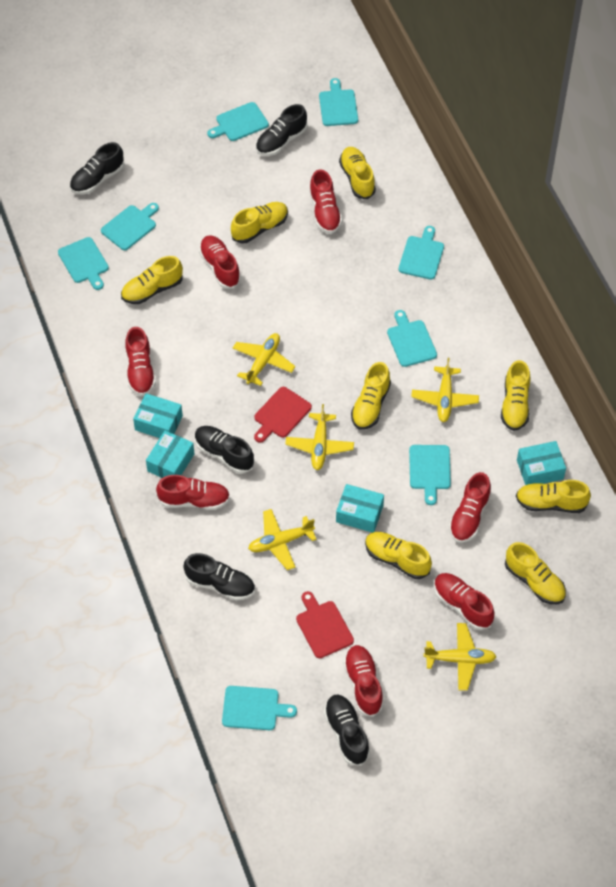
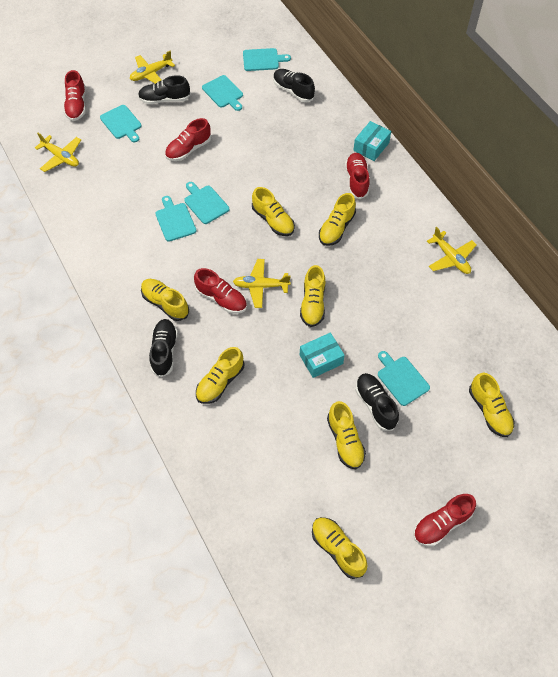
black shoe: [70,142,125,194] [184,553,255,600] [195,426,254,473] [256,104,308,156] [324,694,370,766] = 5 -> [138,75,191,104] [149,319,178,377] [273,69,315,102] [355,373,399,431] = 4
red cutting board: [254,387,312,443] [296,591,354,658] = 2 -> none = 0
red shoe: [125,327,156,396] [156,475,230,510] [199,235,241,288] [309,170,342,234] [343,645,384,717] [434,573,494,630] [449,472,491,543] = 7 -> [64,70,86,121] [165,118,211,161] [194,268,247,314] [345,153,369,199] [413,494,476,546] = 5
turquoise box: [133,393,183,438] [146,430,194,478] [336,484,384,533] [517,441,566,485] = 4 -> [300,332,345,378] [353,121,391,161] = 2
turquoise cutting board: [58,237,109,290] [101,203,159,250] [207,102,269,141] [222,686,297,730] [319,78,358,126] [387,310,437,367] [399,226,444,280] [409,445,451,505] = 8 -> [100,105,142,142] [155,196,196,242] [184,182,229,224] [202,75,243,111] [243,48,291,71] [378,351,430,406] = 6
yellow plane: [233,333,295,386] [248,509,317,570] [285,404,354,470] [411,358,479,422] [423,623,497,691] = 5 -> [35,133,81,172] [130,51,175,84] [233,259,291,308] [427,227,477,274] = 4

